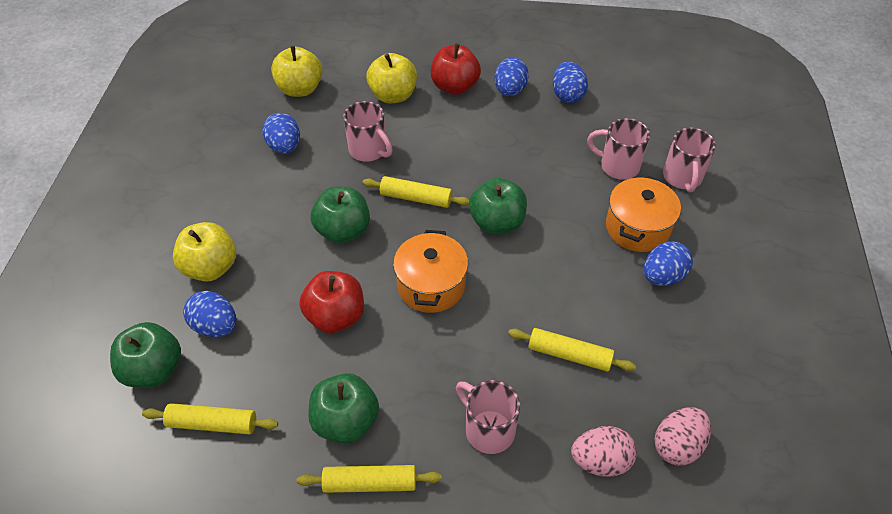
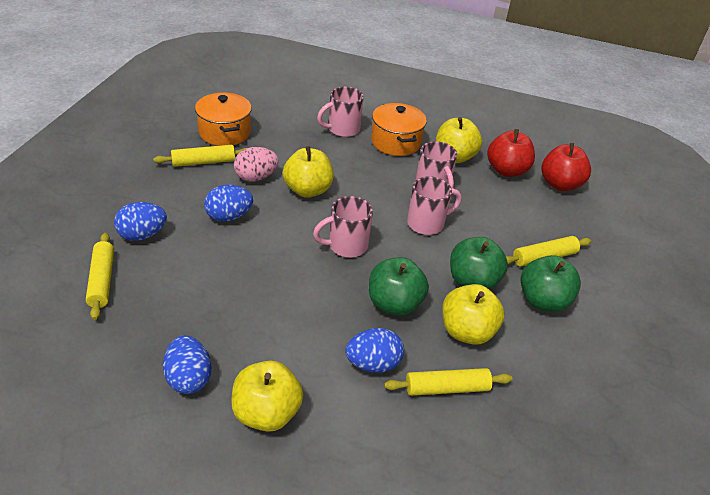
blue egg: [183,291,236,337] [262,113,300,154] [494,58,529,96] [553,62,588,103] [644,241,693,286] = 5 -> [114,202,167,241] [163,335,211,394] [204,185,253,222] [345,328,404,373] = 4
green apple: [110,322,181,388] [308,373,379,444] [311,187,370,244] [469,178,527,234] = 4 -> [369,257,429,316] [450,237,508,290] [521,255,581,312] = 3
pink egg: [571,426,637,477] [654,407,711,465] = 2 -> [234,147,279,182] = 1
yellow apple: [173,222,236,282] [271,46,323,97] [366,53,417,103] = 3 -> [231,361,303,432] [283,146,333,198] [436,117,482,163] [442,284,504,345] = 4

